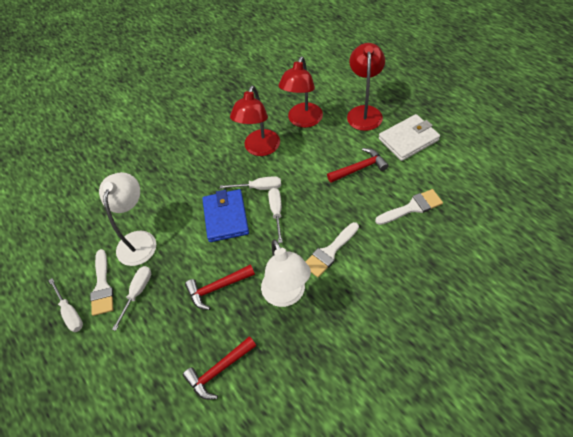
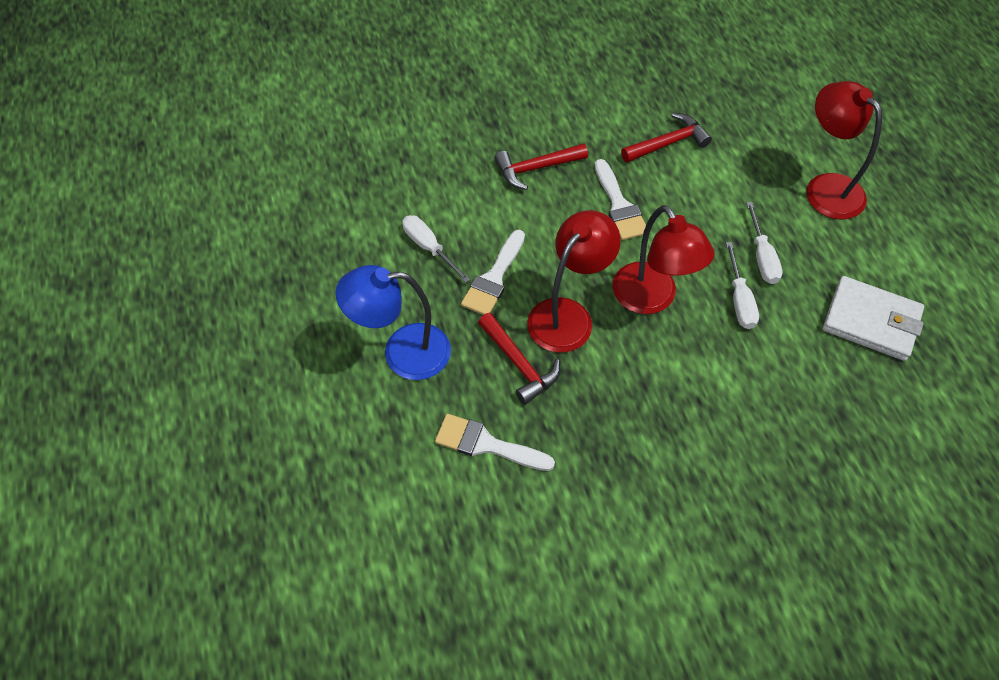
blue lamp: none = 0 -> [336,265,451,380] = 1
blue wallet: [202,189,249,242] = 1 -> none = 0
white lamp: [99,172,156,266] [261,239,311,307] = 2 -> none = 0
white screwdriver: [48,278,83,332] [112,266,151,331] [220,176,281,190] [268,188,283,243] = 4 -> [402,215,470,283] [726,242,759,329] [746,202,783,284] = 3

